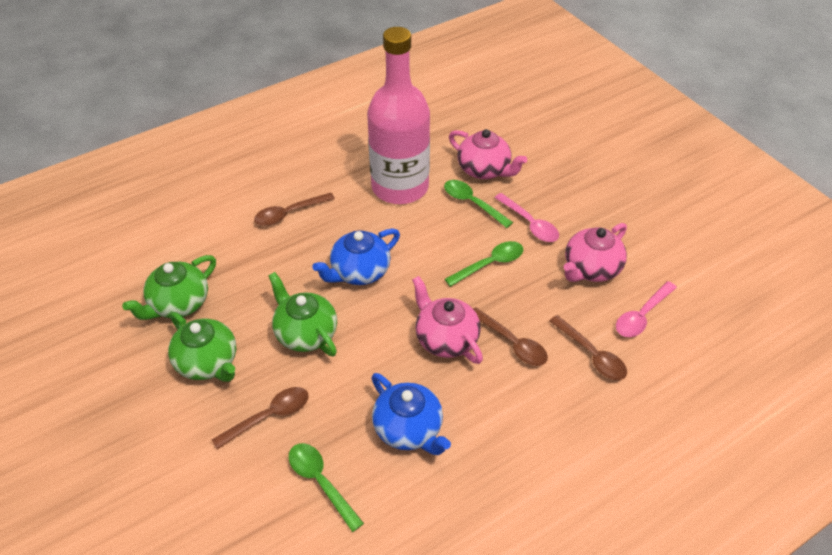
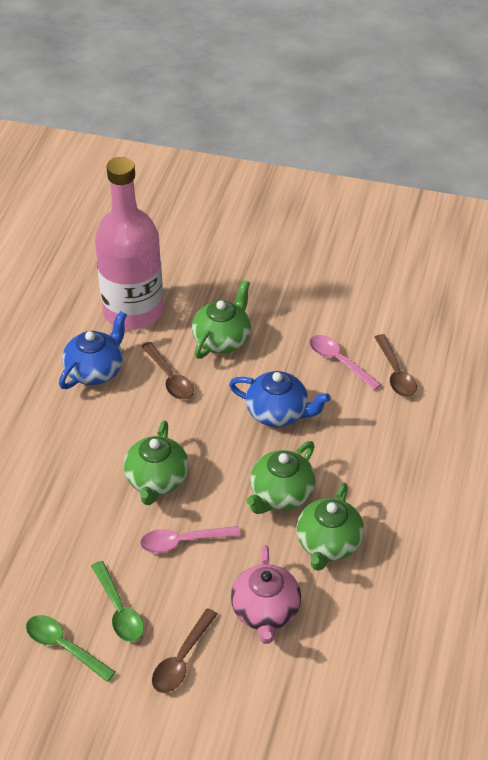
brown spoon: [212,387,309,450] [254,193,335,226] [473,307,548,366] [550,315,627,380] = 4 -> [141,342,194,400] [152,608,218,693] [375,334,417,397] = 3
green spoon: [289,443,364,532] [444,180,513,228] [444,241,523,287] = 3 -> [26,615,116,682] [91,561,144,642] = 2
green teapot: [122,255,216,320] [168,312,236,382] [269,272,337,357] = 3 -> [124,421,189,505] [192,280,251,359] [247,441,316,514] [296,483,364,571] = 4
pink teapot: [412,276,483,364] [449,129,527,179] [564,223,627,282] = 3 -> [231,545,301,644] = 1

